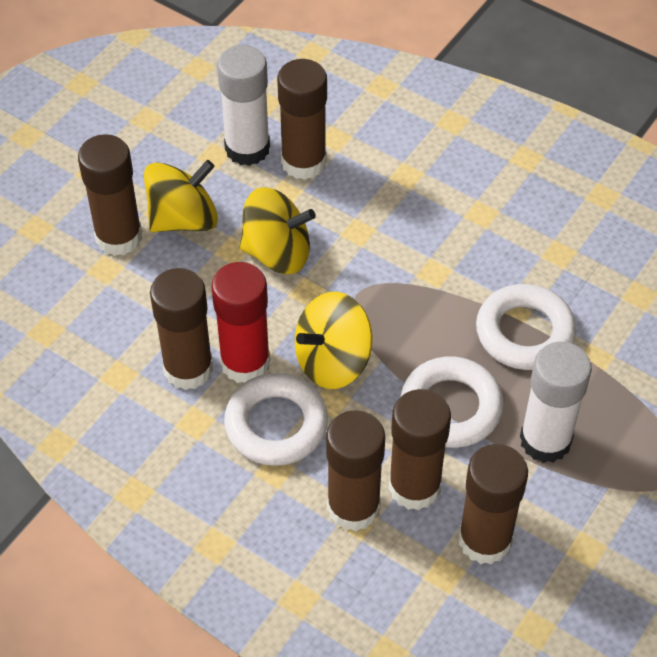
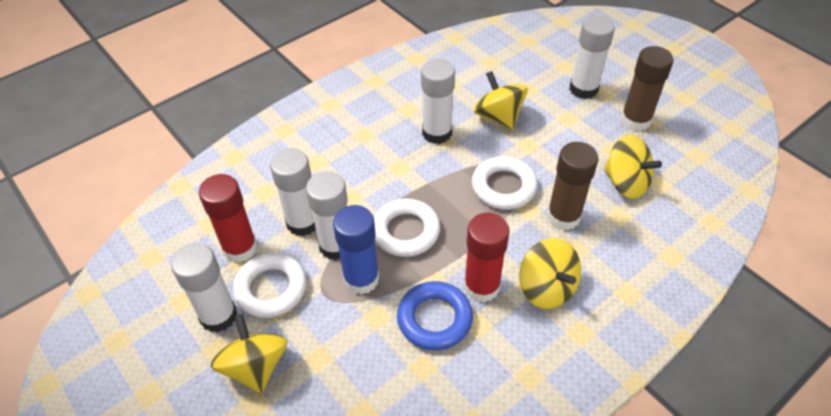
blue glue stick: none = 0 -> [333,205,379,295] = 1
blue ring: none = 0 -> [397,281,473,350] = 1
brown glue stick: [78,134,142,256] [150,268,213,390] [277,59,327,180] [326,410,385,531] [389,389,451,510] [459,444,528,564] = 6 -> [547,142,598,230] [620,46,674,131] = 2
red glue stick: [211,262,270,383] = 1 -> [199,174,258,263] [464,213,510,303] = 2
white glue stick: [217,45,270,166] [520,342,592,463] = 2 -> [171,243,237,332] [270,148,316,236] [306,171,348,260] [421,59,455,144] [569,16,615,99] = 5
yellow spinning top: [144,160,218,232] [240,187,316,274] [295,292,372,389] = 3 -> [211,314,287,393] [473,71,528,130] [519,238,581,309] [604,135,662,199] = 4

